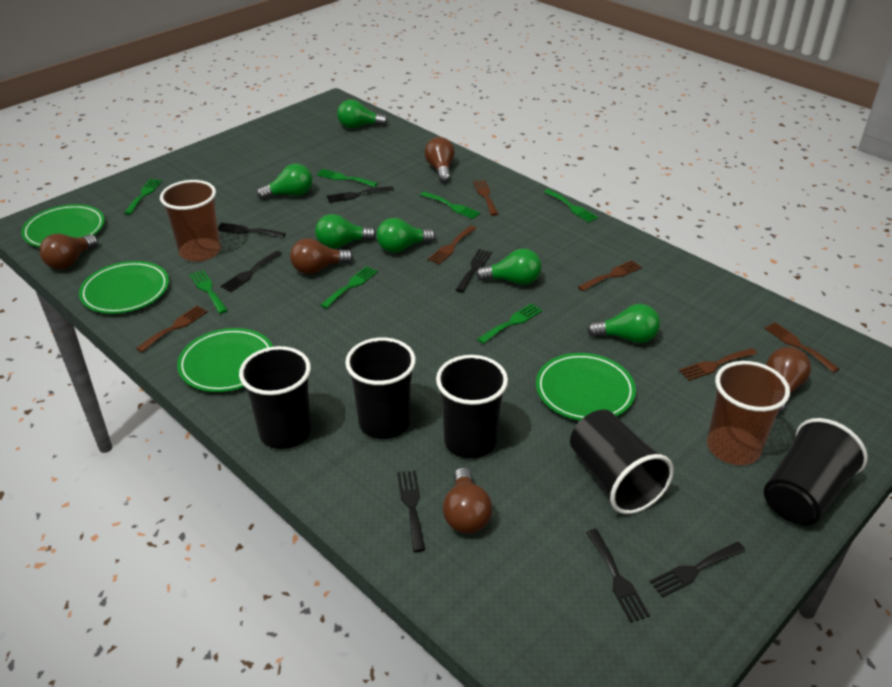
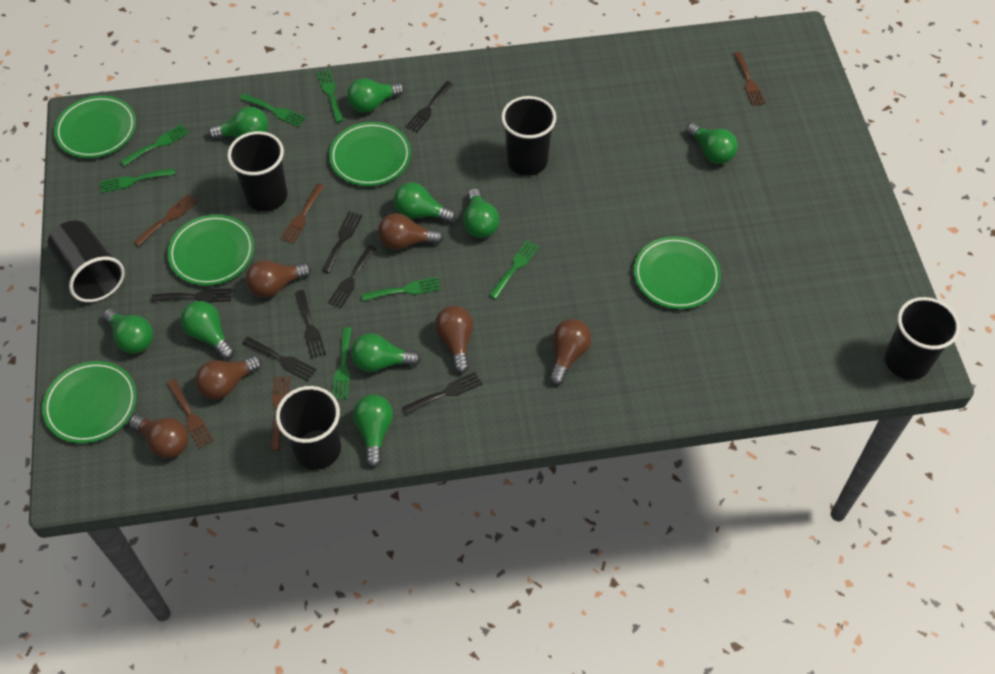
brown cup: [160,180,221,262] [707,361,790,465] = 2 -> none = 0
brown fork: [136,306,208,352] [428,225,477,264] [473,180,498,216] [578,260,642,291] [679,348,757,380] [764,322,839,373] = 6 -> [133,194,198,246] [167,379,214,448] [270,376,290,451] [281,183,325,244] [733,52,765,106] = 5
brown light bulb: [39,234,98,269] [290,238,353,274] [424,137,455,183] [443,467,492,534] [766,347,811,413] = 5 -> [129,415,189,458] [195,356,262,399] [246,260,311,298] [378,213,444,250] [435,306,473,373] [549,319,592,385] = 6
green light bulb: [257,164,312,199] [315,214,376,249] [337,99,388,129] [376,218,436,253] [476,248,541,285] [587,304,660,343] = 6 -> [103,308,153,354] [181,301,235,359] [208,107,268,139] [347,78,404,113] [351,333,421,372] [353,395,393,467] [394,182,456,223] [463,188,500,238] [686,123,738,164] = 9
green plate: [21,204,105,247] [79,261,169,314] [177,328,273,392] [536,353,636,421] = 4 -> [42,361,137,443] [54,95,136,158] [167,214,254,286] [329,122,411,186] [634,236,721,309] = 5

